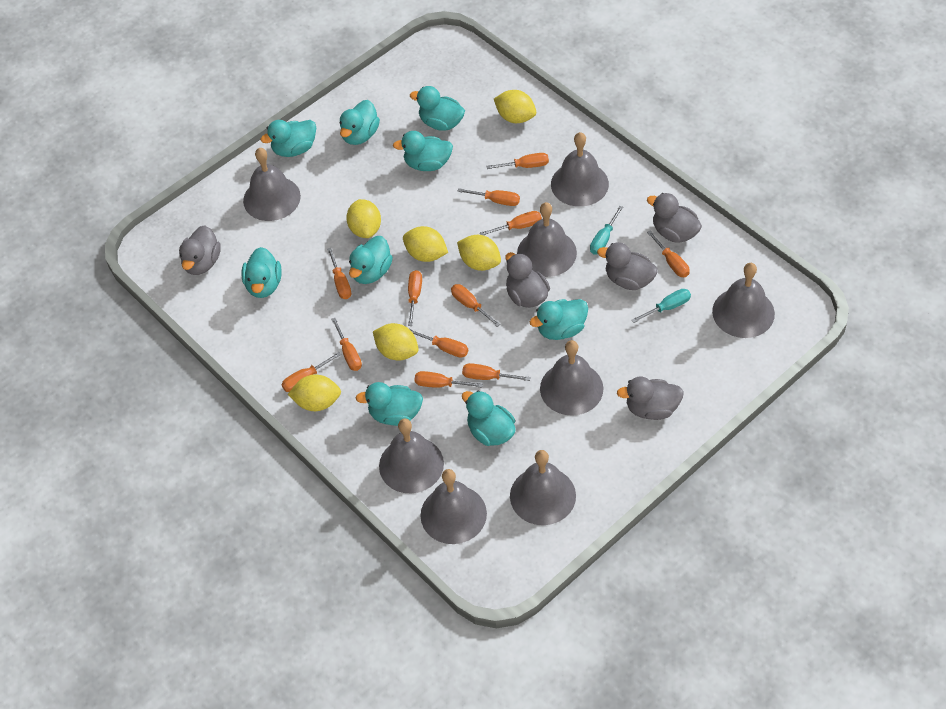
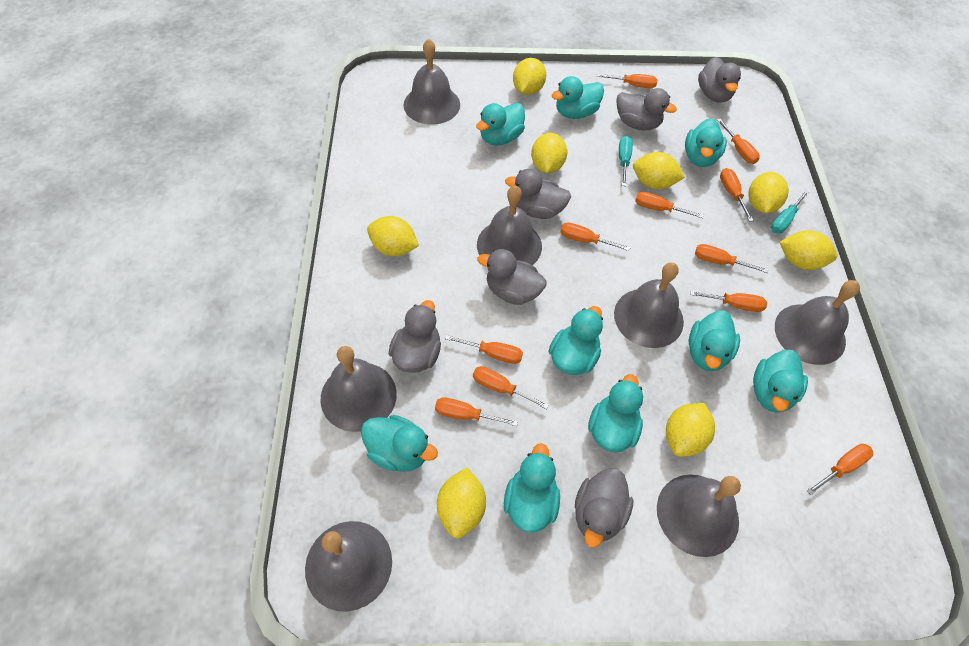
grey bell: [243,148,301,221] [379,418,444,493] [420,469,487,544] [510,450,576,525] [517,202,577,277] [540,340,603,416] [551,132,609,207] [712,263,775,338] = 8 -> [305,521,392,612] [320,346,397,432] [403,38,460,125] [477,185,542,265] [614,262,684,348] [657,475,741,557] [775,280,860,365] = 7
grey duck: [179,225,221,275] [505,252,550,308] [597,242,658,290] [617,376,684,420] [647,193,702,243] = 5 -> [388,300,441,373] [477,249,547,305] [505,169,571,219] [575,468,634,548] [616,88,677,131] [698,57,741,103] = 6
orange screwdriver: [282,352,341,392] [327,248,351,299] [331,318,362,371] [408,270,422,326] [410,329,468,358] [415,371,483,388] [451,284,500,327] [458,188,520,206] [462,363,531,381] [480,211,542,235] [487,153,549,169] [647,231,690,277] = 12 -> [435,397,518,426] [445,335,523,364] [473,366,549,409] [560,222,631,251] [597,74,658,88] [635,192,704,218] [690,291,767,312] [695,244,768,273] [717,119,760,164] [720,168,754,222] [806,444,873,495] = 11
yellow lemon: [288,374,341,411] [346,199,381,238] [373,323,419,361] [403,226,448,262] [457,235,501,271] [494,90,536,123] = 6 -> [367,216,419,256] [437,467,486,538] [513,58,546,95] [531,133,567,173] [633,152,685,189] [666,403,715,457] [748,172,789,213] [779,230,837,270] = 8

